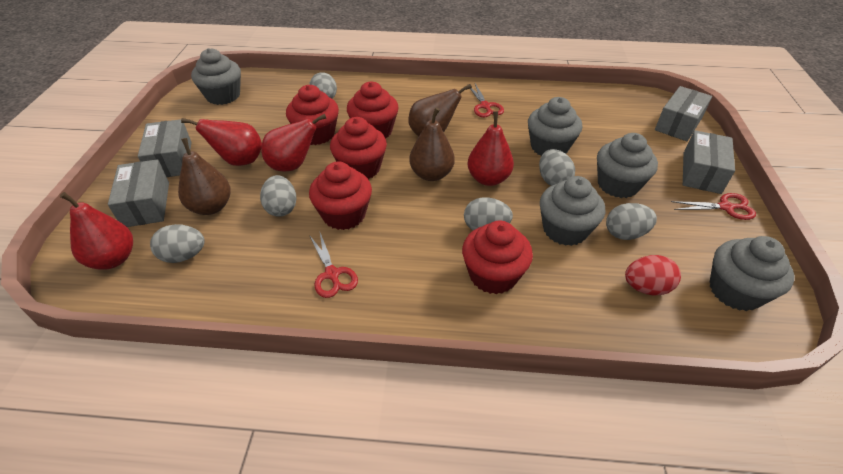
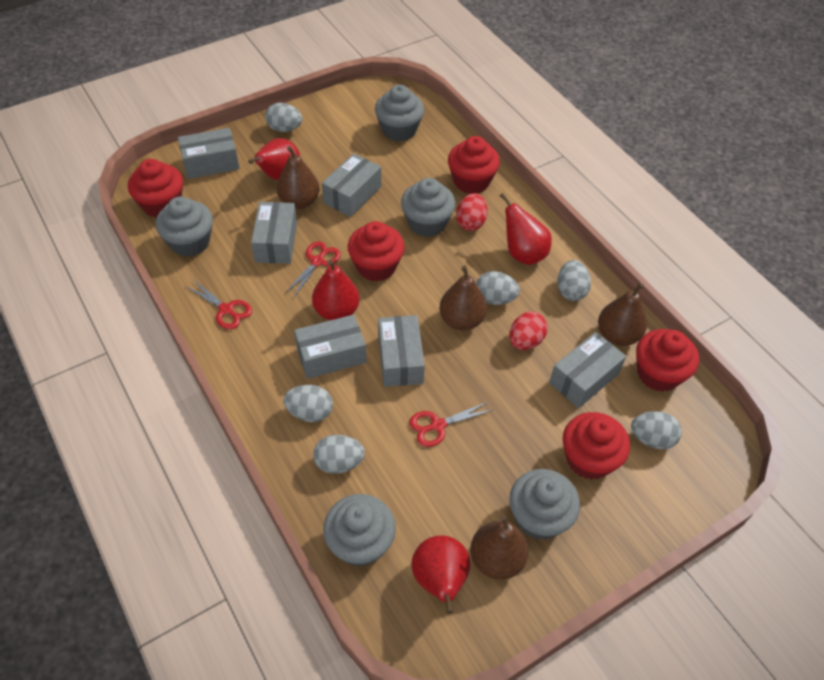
brown pear: [178,138,231,215] [408,84,472,137] [409,108,455,181] = 3 -> [276,146,320,209] [439,266,487,331] [470,515,529,580] [598,283,647,346] = 4
grey box: [108,159,169,227] [138,119,192,177] [655,86,712,141] [683,130,735,194] = 4 -> [178,128,240,179] [251,202,297,264] [294,315,366,379] [322,153,381,217] [378,315,425,387] [549,332,626,408] = 6
red egg: [625,255,681,295] = 1 -> [456,193,488,231] [509,311,548,350] = 2

